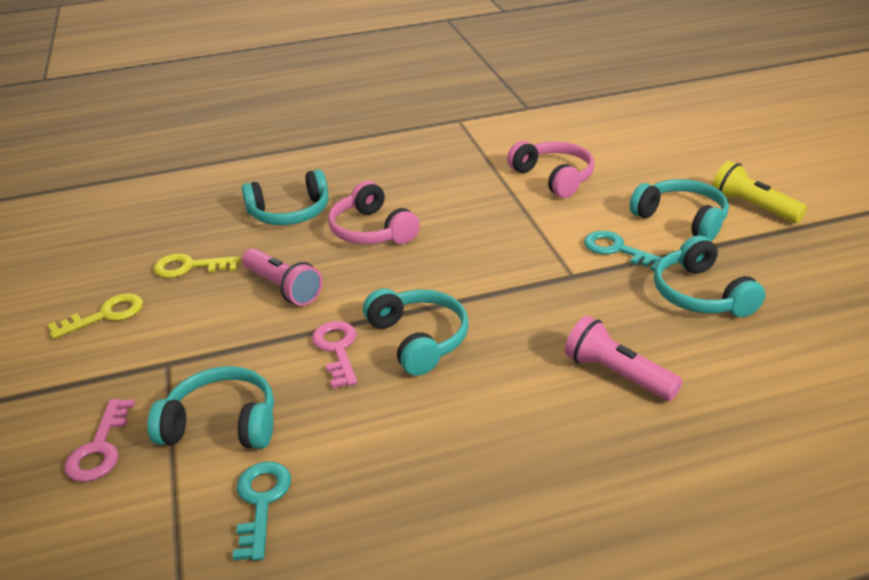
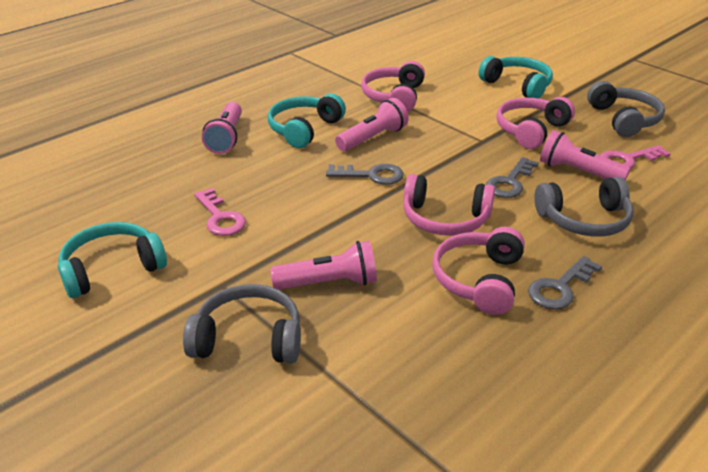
grey headphones: none = 0 -> [183,284,301,363] [534,177,634,237] [587,81,665,137] = 3
grey key: none = 0 -> [326,164,404,185] [486,157,539,198] [528,256,602,309] = 3
pink flashlight: [242,248,323,306] [565,316,682,401] = 2 -> [202,102,242,154] [270,241,377,290] [335,98,408,151] [540,130,630,180] = 4
pink headphones: [328,181,420,244] [507,141,594,198] = 2 -> [361,61,425,112] [403,174,495,236] [432,227,525,315] [496,97,575,149] = 4
turquoise headphones: [147,366,274,449] [242,169,328,225] [363,288,469,376] [630,179,729,241] [654,235,765,317] = 5 -> [58,222,167,298] [268,94,346,148] [479,56,553,98] = 3
turquoise key: [233,462,291,561] [584,231,662,271] = 2 -> none = 0
yellow flashlight: [712,161,807,223] = 1 -> none = 0
yellow key: [48,293,143,339] [153,253,240,278] = 2 -> none = 0

